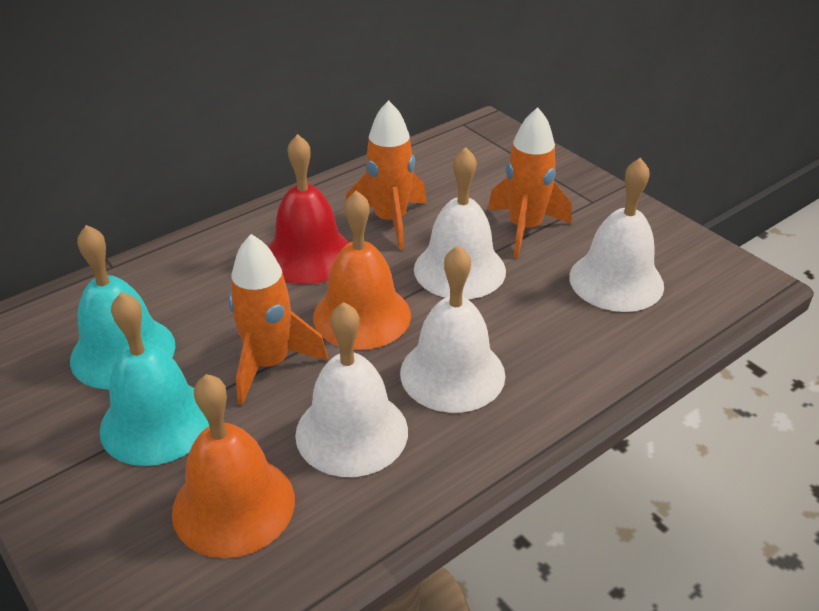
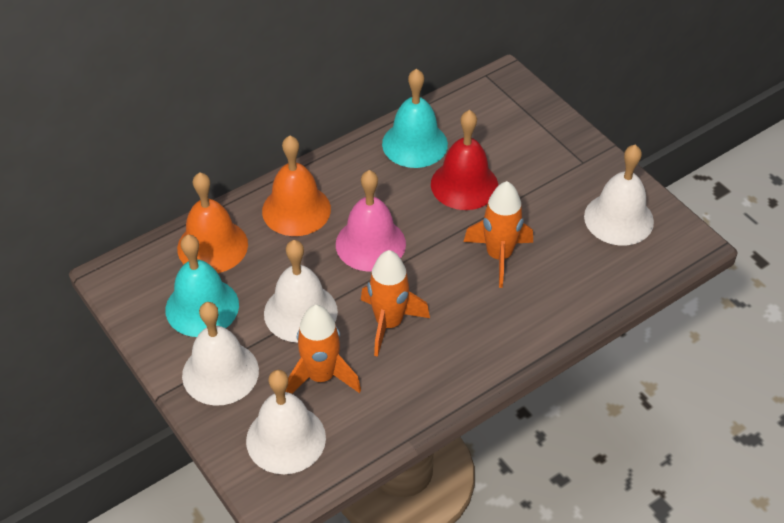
pink bell: none = 0 -> [336,170,406,272] = 1

